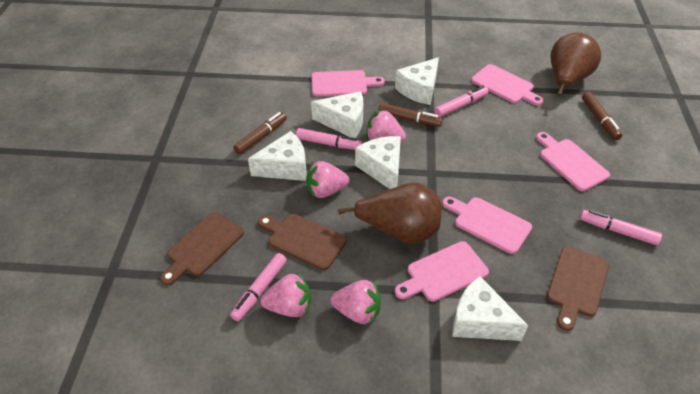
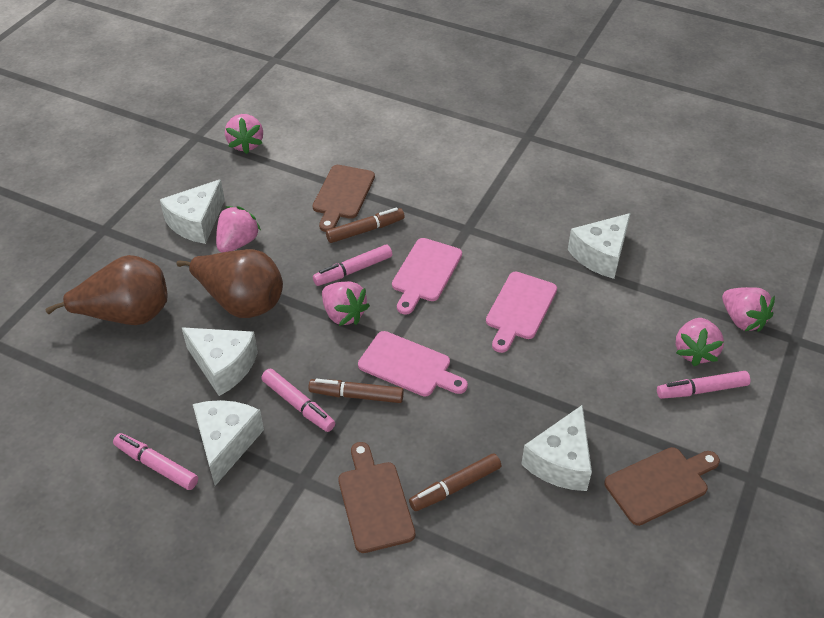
pink cutting board: [311,70,385,97] [395,241,489,302] [442,197,532,254] [471,64,544,106] [536,132,610,191] = 5 -> [358,331,468,397] [392,238,462,315] [486,272,557,353] = 3
pink strawberry: [261,272,311,317] [307,161,349,198] [331,280,381,325] [366,109,406,143] = 4 -> [216,206,261,253] [225,114,263,154] [322,281,370,326] [676,318,724,366] [722,287,775,332] = 5

